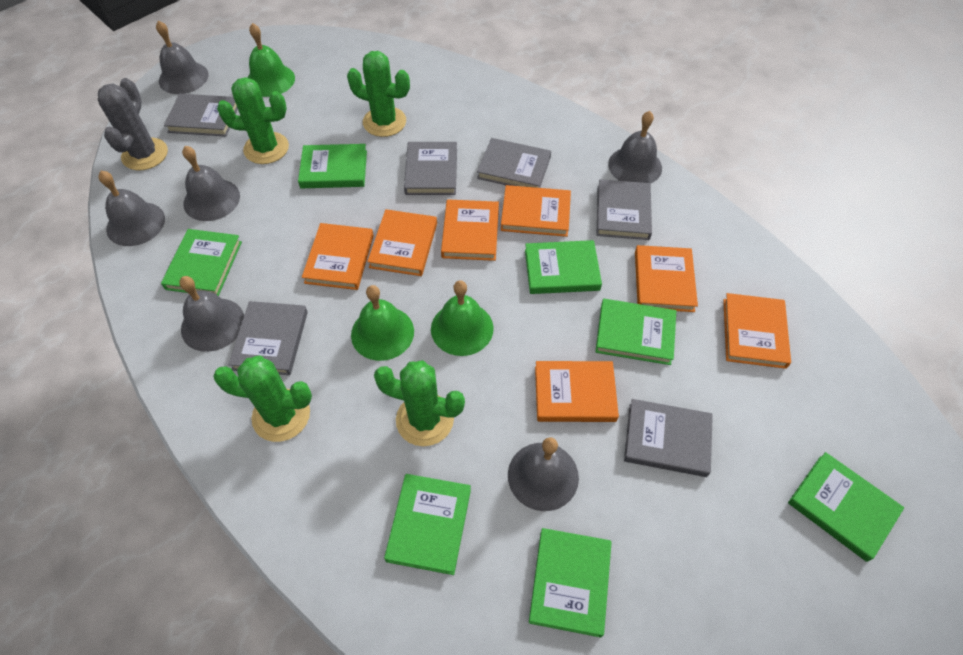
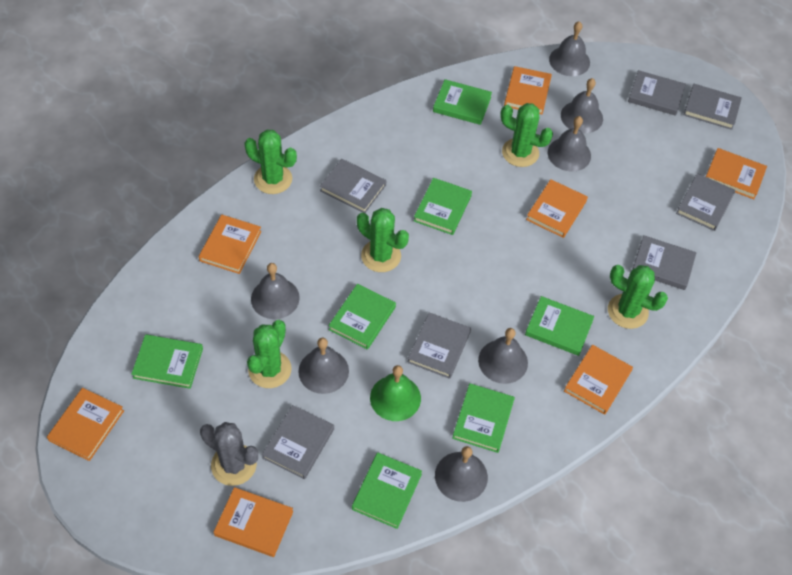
green bell: [247,23,295,97] [351,285,414,361] [431,280,494,356] = 3 -> [370,365,421,421] = 1
green cactus: [213,355,312,442] [217,77,289,164] [347,51,410,137] [374,360,465,446] = 4 -> [244,129,297,194] [247,320,292,388] [357,208,409,272] [500,103,553,167] [608,265,668,329] = 5
grey bell: [98,171,165,246] [156,21,209,94] [179,276,244,352] [182,146,240,221] [508,437,579,511] [608,111,662,184] = 6 -> [251,263,300,319] [298,338,349,394] [435,446,488,502] [478,328,528,384] [547,116,591,172] [549,21,590,76] [561,78,603,133] = 7
grey book: [164,94,238,137] [228,301,308,375] [404,142,457,195] [477,138,551,188] [597,179,652,240] [624,399,713,477] = 6 -> [262,405,334,479] [320,159,386,213] [407,312,471,379] [628,70,686,116] [632,235,697,290] [676,173,735,231] [684,84,742,130] = 7

